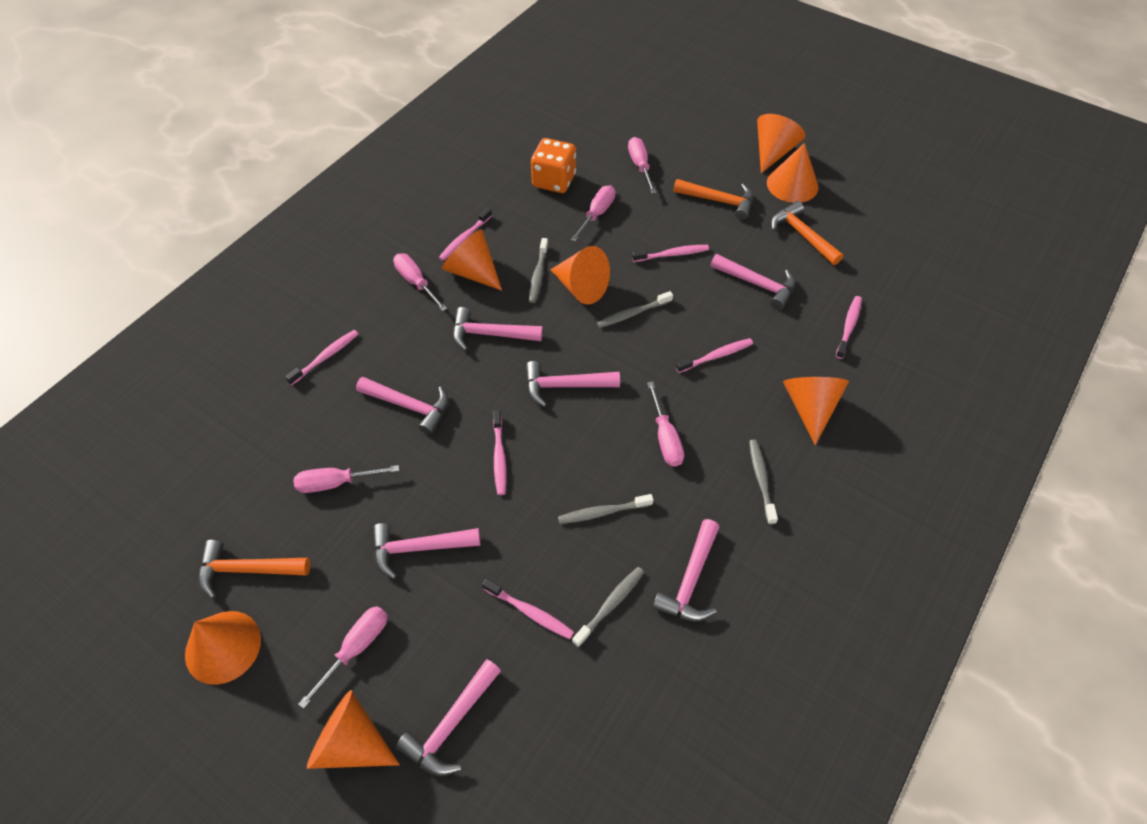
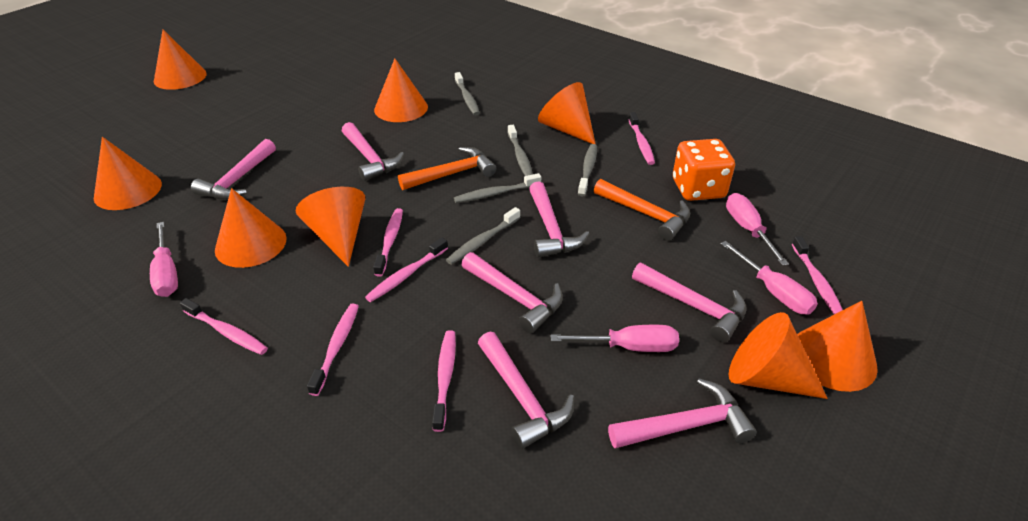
orange cone: [185,611,261,685] [307,690,400,769] [442,229,502,291] [550,246,610,304] [757,114,805,173] [767,143,819,203] [783,377,849,445] = 7 -> [94,137,162,210] [154,30,207,90] [215,188,287,268] [296,187,365,267] [374,58,428,122] [538,82,596,144] [728,312,828,399] [797,301,878,392] = 8
orange hammer: [198,540,310,599] [673,179,753,220] [771,201,843,265] = 3 -> [398,147,496,190] [594,179,690,241] = 2
pink screwdriver: [293,465,399,493] [298,606,388,709] [393,254,447,311] [571,185,615,242] [628,137,657,194] [647,381,684,467] = 6 -> [150,222,178,297] [551,325,679,352] [721,241,818,315] [726,193,789,266] = 4

